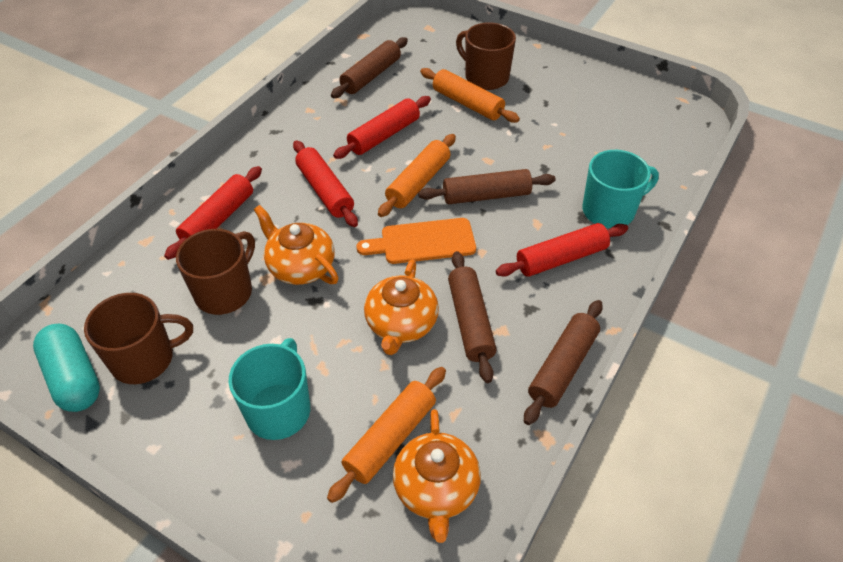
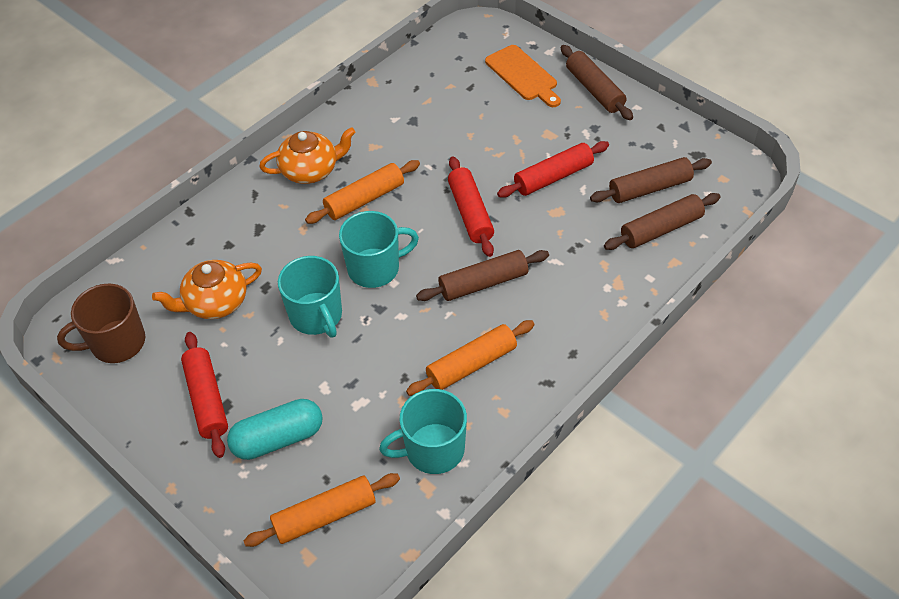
brown mug: [84,293,193,384] [176,229,255,315] [456,22,516,90] = 3 -> [57,283,145,363] = 1
orange teapot: [254,205,339,285] [364,259,439,355] [393,409,481,543] = 3 -> [152,260,262,319] [259,127,356,184] = 2
red rolling pin: [164,166,262,260] [293,140,358,227] [333,96,431,159] [496,223,628,277] = 4 -> [181,332,228,458] [448,157,494,257] [497,141,609,198] = 3
turquoise mug: [228,338,310,440] [582,150,659,228] = 2 -> [278,256,342,338] [339,211,419,288] [379,389,467,474] = 3

